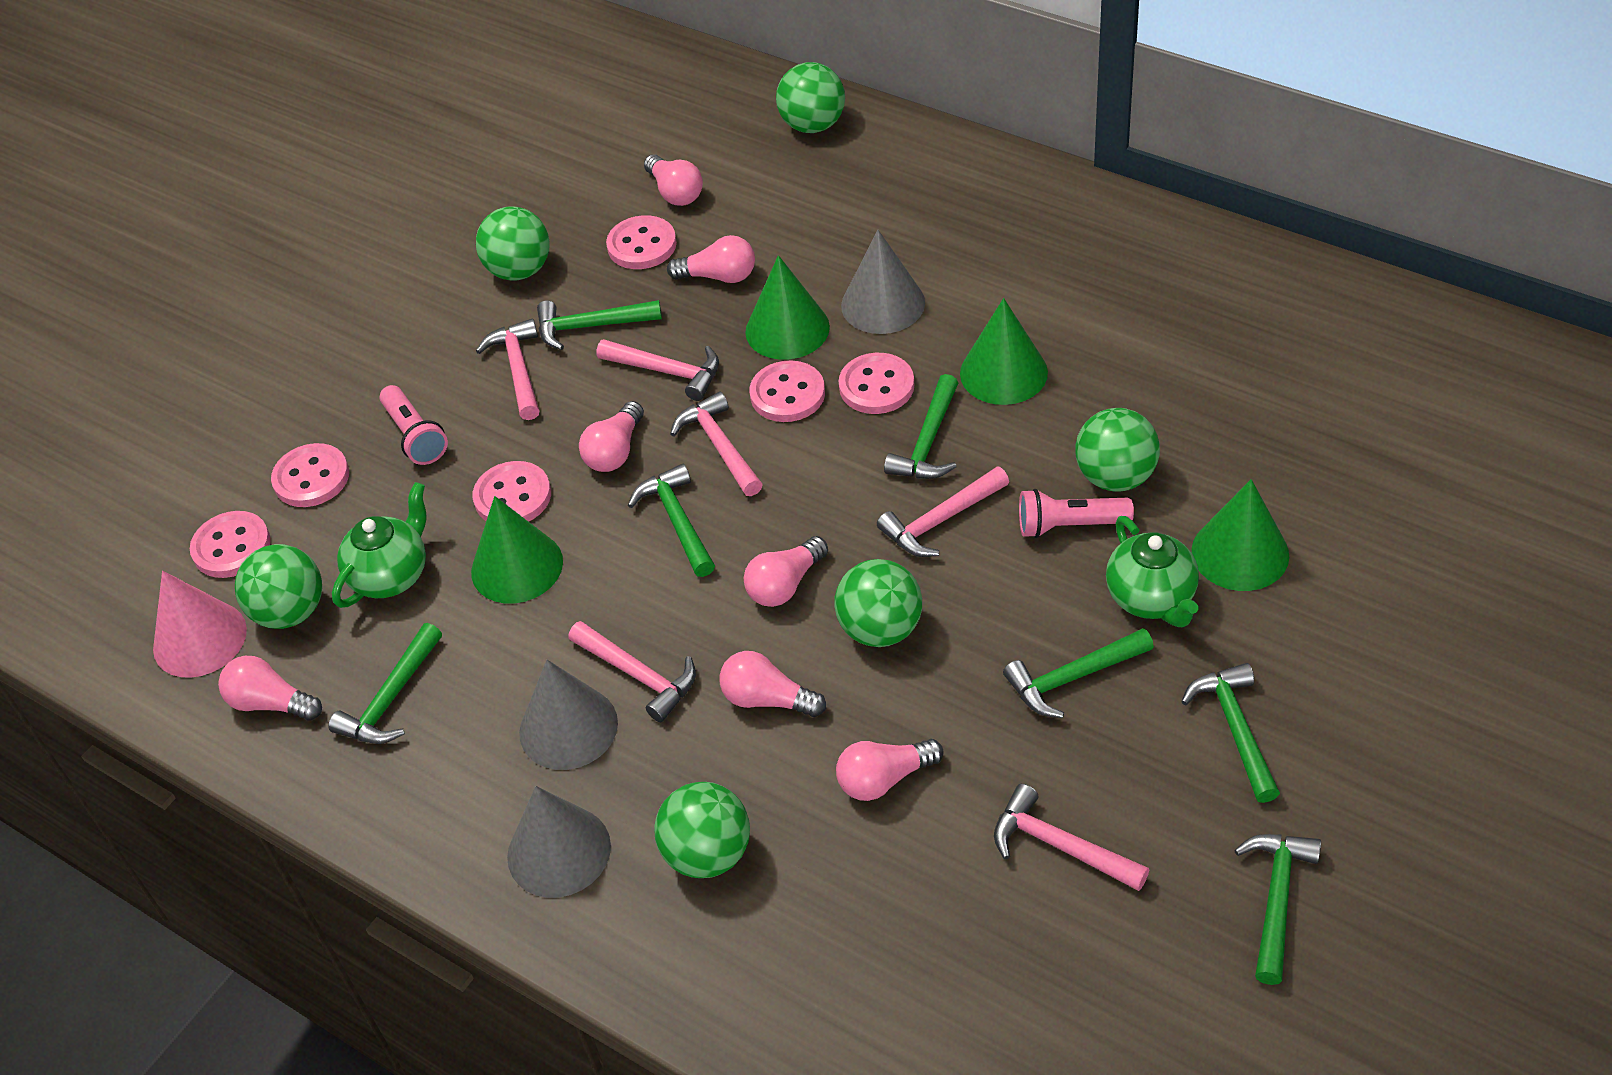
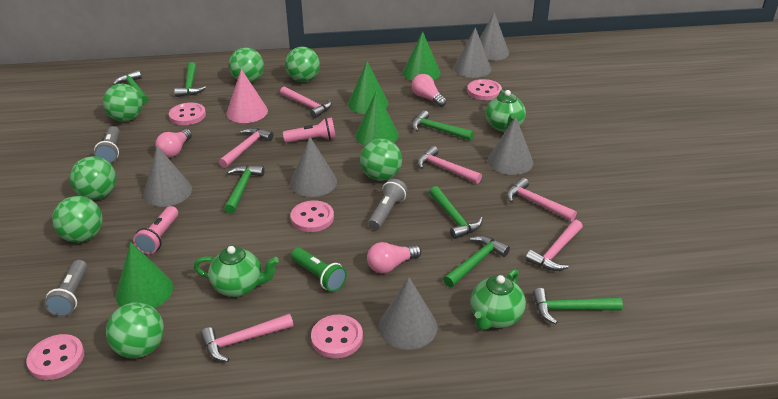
green ball: [235,544,322,629] [476,206,550,281] [654,782,750,878] [776,62,845,133] [834,559,922,647] [1075,408,1160,492] = 6 -> [52,196,103,243] [70,156,116,200] [103,84,143,122] [106,302,164,358] [229,48,264,83] [285,47,320,82] [360,139,402,181] = 7
green flashlight: none = 0 -> [291,248,347,292] = 1
green teapot: [332,482,426,608] [1106,516,1199,627] = 2 -> [194,246,279,297] [470,269,526,330] [486,90,526,132] = 3
grey cone: [507,786,611,898] [519,660,618,770] [841,230,925,334] = 3 -> [143,146,192,207] [290,137,337,197] [379,277,438,350] [454,28,492,78] [480,12,509,61] [488,116,533,175] = 6
grey flashlight: none = 0 -> [44,260,87,317] [94,126,120,164] [368,178,408,230] = 3
pink button: [190,511,271,578] [271,443,349,507] [473,461,551,522] [606,215,677,269] [749,360,825,422] [839,353,914,414] = 6 -> [26,334,84,380] [169,102,206,125] [291,200,334,232] [311,315,363,358] [467,79,502,100] = 5
pink light bulb: [218,656,322,721] [579,401,644,472] [644,154,703,206] [667,235,755,283] [719,651,826,717] [744,536,828,607] [836,739,944,801] = 7 -> [155,129,192,158] [367,242,422,274] [412,74,447,107] = 3

